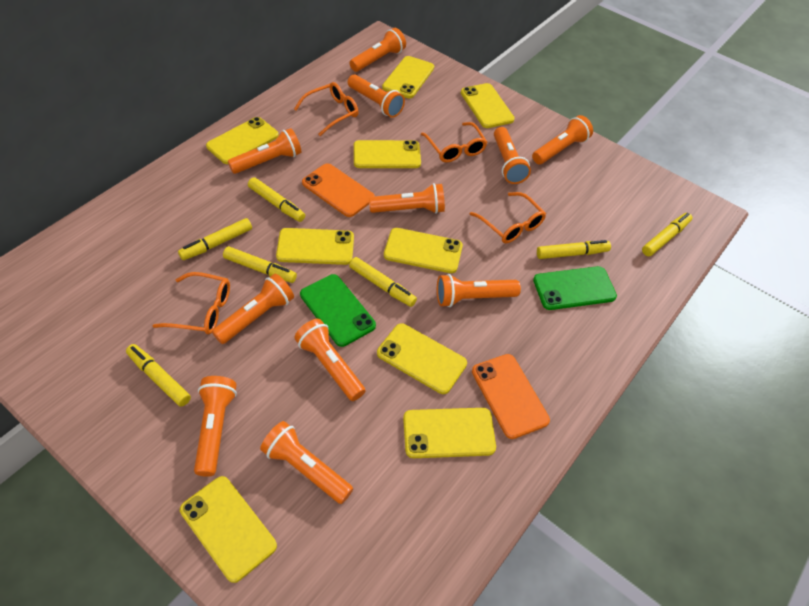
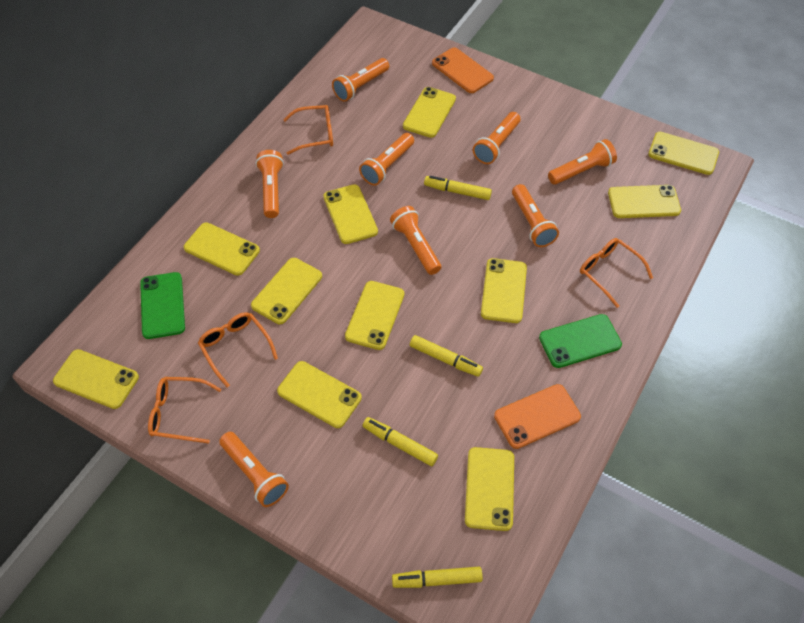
orange flashlight: [194,376,237,477] [212,274,294,344] [228,128,301,174] [260,421,353,504] [294,319,365,401] [348,75,405,118] [350,28,406,72] [369,183,445,214] [437,274,521,307] [494,127,531,184] [532,115,593,164] = 11 -> [219,432,289,507] [256,150,284,218] [332,58,389,102] [359,133,414,186] [390,206,441,275] [473,112,521,164] [512,184,559,247] [548,139,617,185] = 8
yellow marker: [126,344,191,407] [178,218,252,260] [223,246,297,283] [248,177,305,222] [349,257,417,307] [537,240,611,259] [642,213,692,256] = 7 -> [363,417,438,466] [392,567,483,588] [410,335,483,377] [424,176,492,200] = 4
yellow phone: [180,476,277,583] [206,117,279,164] [276,228,354,265] [354,140,421,168] [377,323,467,394] [382,56,434,98] [384,228,463,273] [403,408,496,458] [461,83,515,128] = 9 -> [53,349,139,409] [184,222,260,276] [251,258,322,324] [277,361,362,428] [323,184,378,244] [345,281,404,350] [403,87,456,138] [465,447,514,531] [481,258,527,323] [608,185,681,218] [648,132,719,175] = 11

